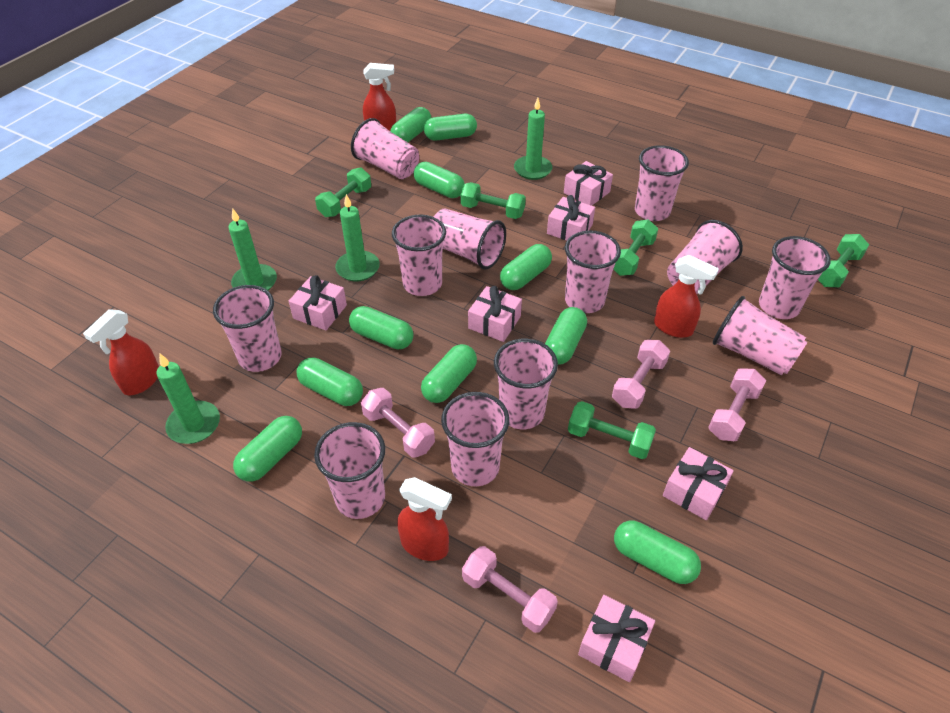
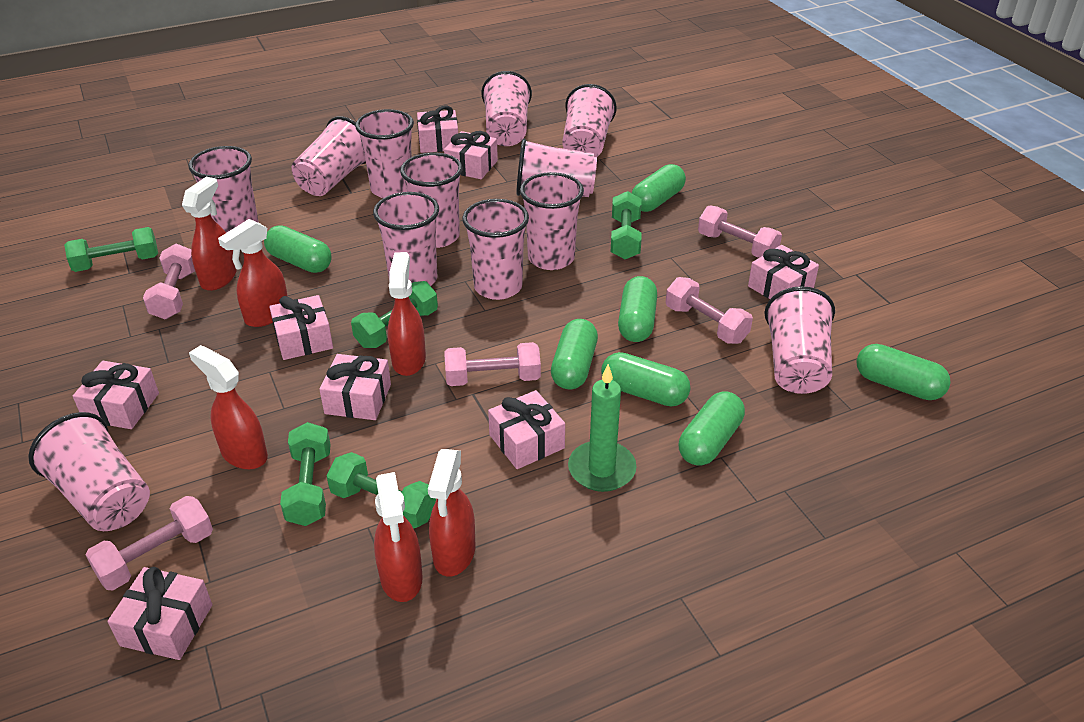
green candle: [156,354,220,444] [228,208,277,290] [335,194,380,281] [514,98,552,180] = 4 -> [568,364,636,492] = 1
green capsule: [233,416,302,482] [296,358,363,406] [349,306,413,349] [390,107,432,142] [414,162,465,198] [421,344,477,403] [424,114,477,141] [500,244,552,290] [545,307,587,365] [614,521,701,584] = 10 -> [264,225,332,273] [551,319,598,389] [601,352,691,407] [618,276,657,342] [632,164,686,212] [679,391,745,466] [856,344,951,400] = 7
pink dumbbell: [361,388,435,458] [462,546,558,633] [612,340,670,409] [708,368,766,441] = 4 -> [85,496,213,590] [143,244,195,319] [444,342,541,386] [666,277,753,344] [698,205,782,258] = 5
pink gift: [289,275,347,330] [468,286,522,342] [547,195,595,241] [564,161,613,206] [578,595,655,682] [663,447,734,520] = 6 -> [73,361,159,429] [108,567,212,660] [269,295,333,360] [319,354,391,420] [417,106,458,153] [444,131,498,179] [488,390,565,469] [748,245,819,299] = 8
red spray bottle: [83,309,159,395] [363,63,396,131] [397,477,452,561] [654,255,719,338] = 4 -> [182,177,237,291] [189,345,268,469] [218,219,288,327] [374,472,423,602] [388,252,426,376] [428,449,475,576] = 6

